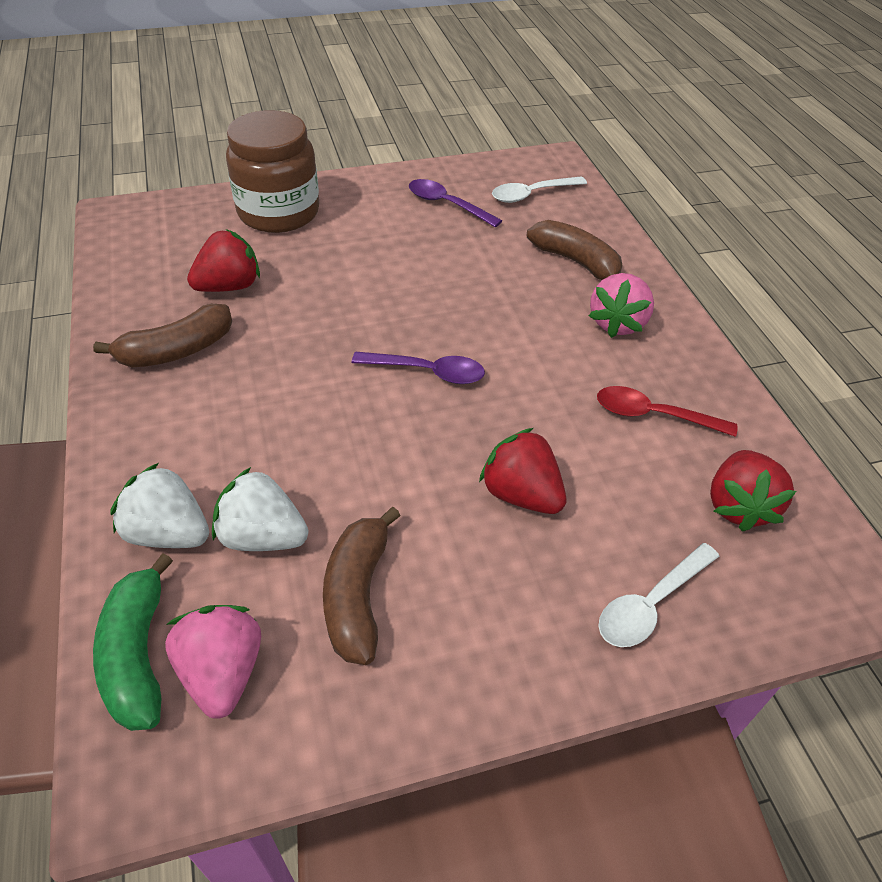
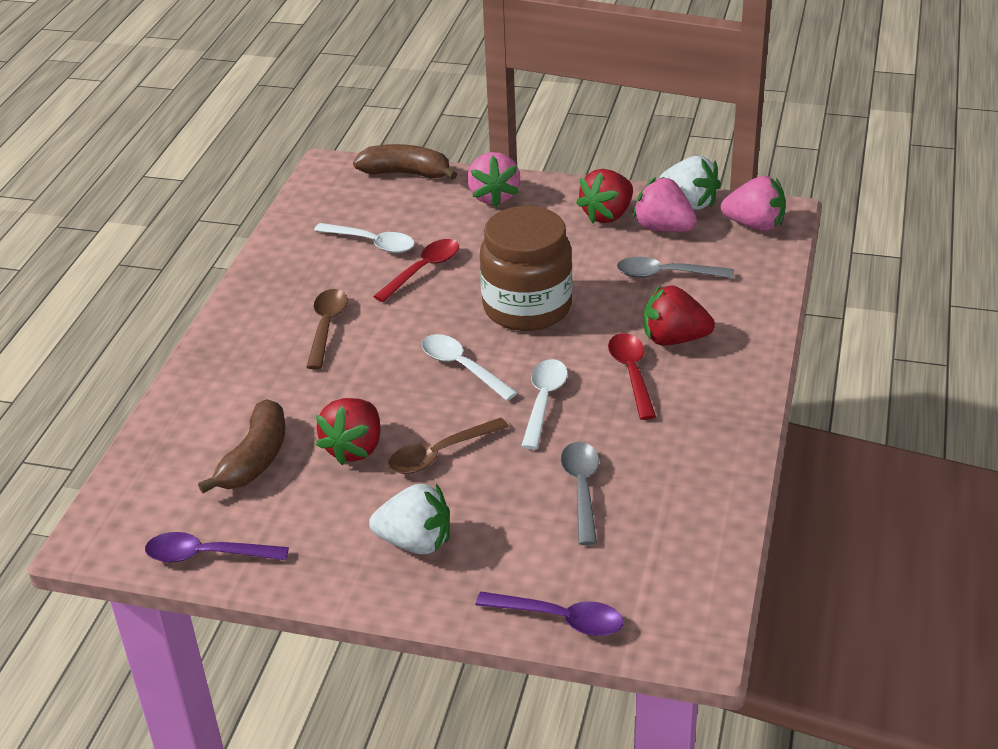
brown banana: [93,304,232,367] [323,507,400,665] [527,220,623,280] = 3 -> [198,399,285,493] [353,144,457,180] = 2
brown spoon: none = 0 -> [306,289,348,369] [388,418,509,474] = 2
green banana: [93,553,173,731] = 1 -> none = 0
grey spoon: none = 0 -> [561,442,599,545] [617,257,734,278] = 2
pink strawberry: [165,605,261,719] [589,273,654,338] = 2 -> [467,152,520,207] [633,177,697,232] [721,176,786,231] = 3
red spoon: [597,386,738,437] = 1 -> [373,239,459,302] [608,333,656,420] = 2
white spoon: [492,176,587,203] [598,543,720,647] = 2 -> [314,223,415,253] [422,334,518,401] [521,359,568,450] = 3

